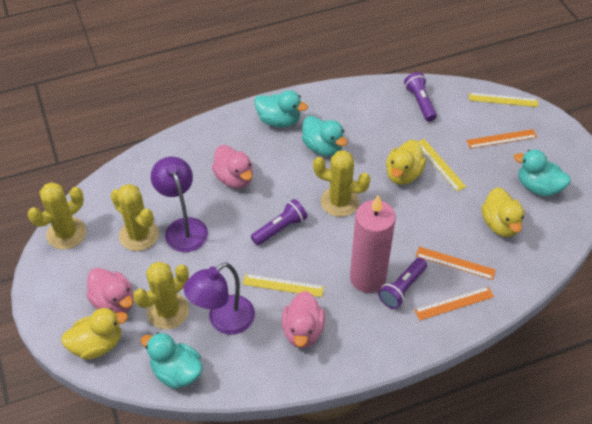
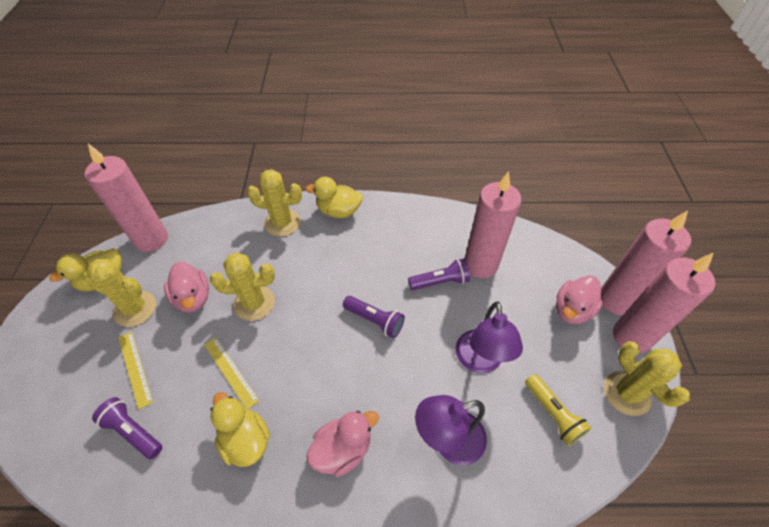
orange ruler: [415,287,494,320] [416,247,496,280] [466,129,537,149] = 3 -> none = 0
pink candle: [350,195,396,293] = 1 -> [85,144,168,252] [465,171,522,278] [601,210,691,315] [613,253,715,353] = 4
turquoise duck: [140,332,203,389] [254,90,308,127] [302,116,347,156] [514,150,571,196] = 4 -> none = 0
yellow flashlight: none = 0 -> [525,374,591,446] = 1
yellow ruler: [243,274,324,297] [418,139,466,191] [469,93,538,107] = 3 -> [118,331,153,410] [204,337,260,409] = 2

